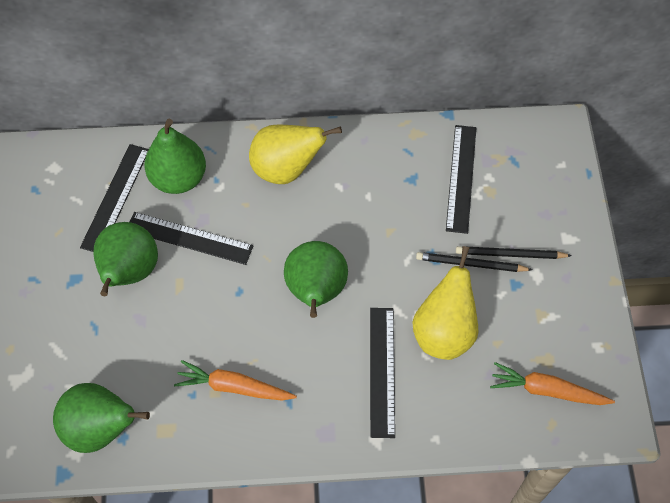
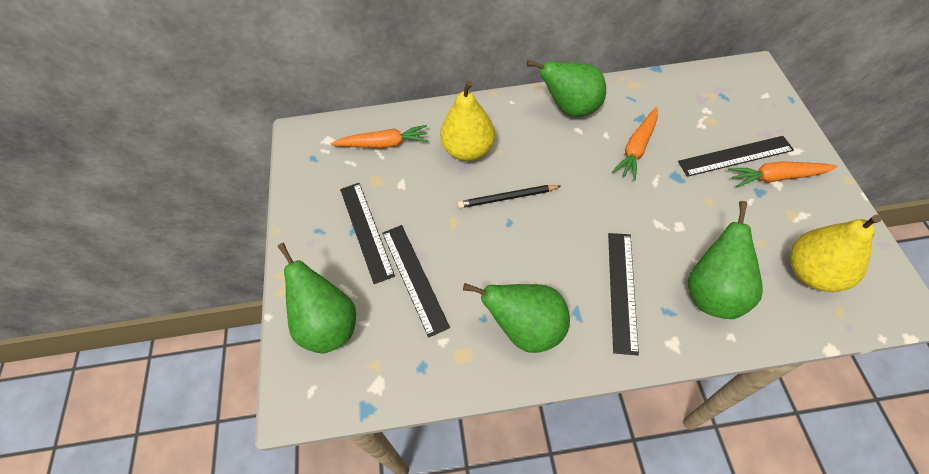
black pencil: [416,252,532,272] [456,246,572,259] = 2 -> [458,185,561,208] = 1
orange carrot: [174,360,297,401] [490,362,615,405] = 2 -> [331,125,429,148] [612,107,658,181] [728,161,838,187] = 3

